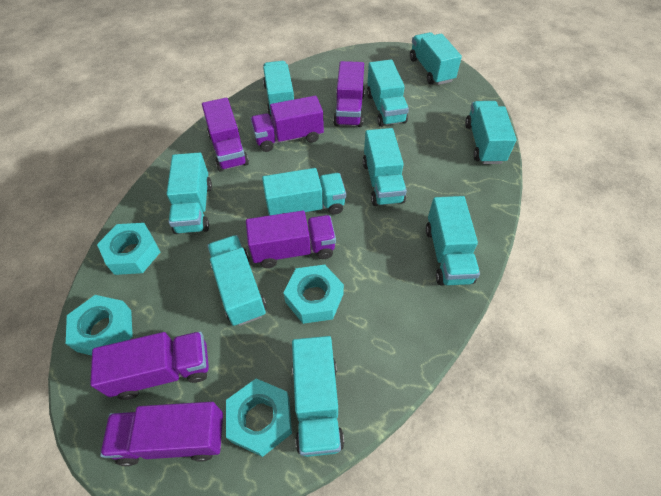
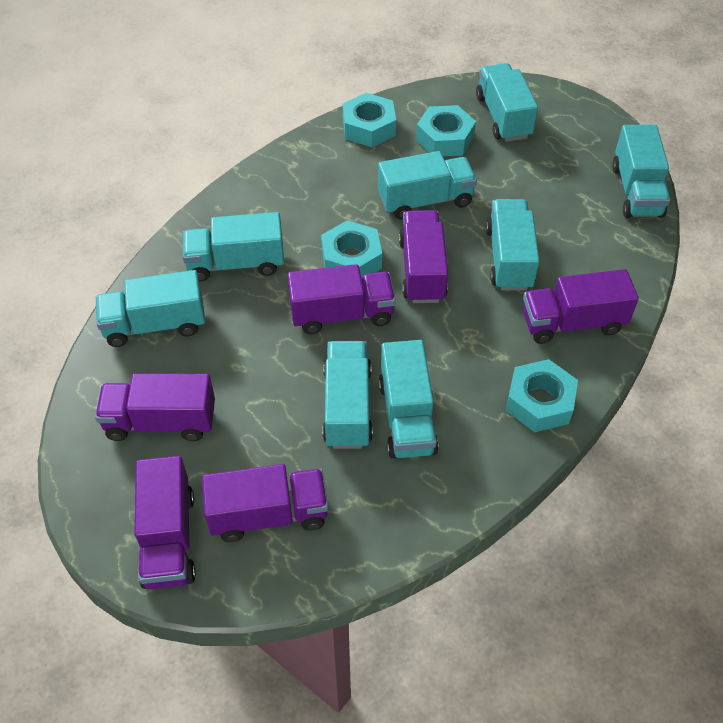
turquoise truck: [166,152,212,234] [207,235,266,326] [262,168,346,215] [263,61,294,116] [292,336,344,457] [363,128,407,206] [367,60,409,127] [410,32,462,85] [426,196,480,285] [465,101,517,164] = 10 -> [96,270,205,347] [183,212,284,281] [322,341,373,449] [378,151,477,219] [378,340,439,458] [476,63,538,142] [486,199,540,291] [612,125,670,218] = 8

